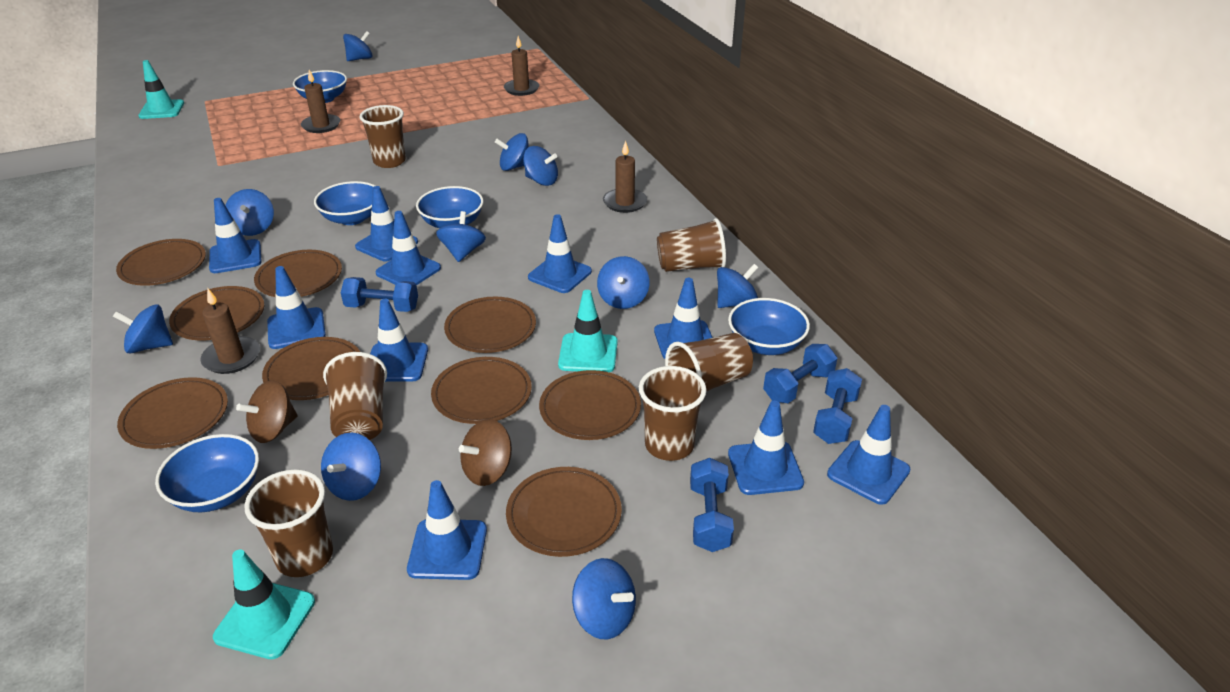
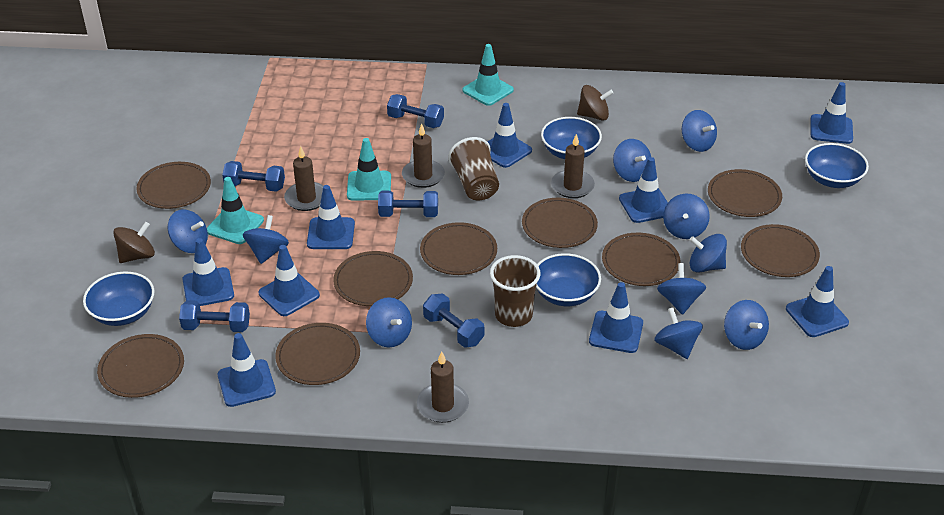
blue bowl: [155,434,259,513] [293,70,347,103] [314,181,375,225] [416,186,483,228] [728,298,810,355] = 5 -> [83,271,154,326] [536,253,601,306] [541,117,602,159] [805,143,869,188] = 4
blue dumbbell: [341,277,418,312] [690,458,734,552] [763,344,837,403] [813,368,862,444] = 4 -> [179,300,250,332] [222,161,285,192] [378,191,438,217] [387,94,444,128] [423,293,484,348] = 5
blue traffic cone: [209,198,262,273] [267,266,326,349] [355,186,418,261] [370,299,428,382] [375,211,441,285] [407,480,487,580] [528,214,592,293] [654,278,713,359] [728,401,804,495] [827,405,911,505] = 10 -> [182,238,234,306] [218,333,276,407] [258,245,320,316] [307,185,355,249] [487,103,532,168] [589,282,643,353] [619,157,668,223] [786,266,849,337] [811,82,853,144] = 9
brown cup: [245,470,333,577] [323,352,387,440] [359,105,406,168] [639,366,706,461] [657,218,726,272] [665,333,753,392] = 6 -> [448,137,499,200] [490,255,540,327] = 2

